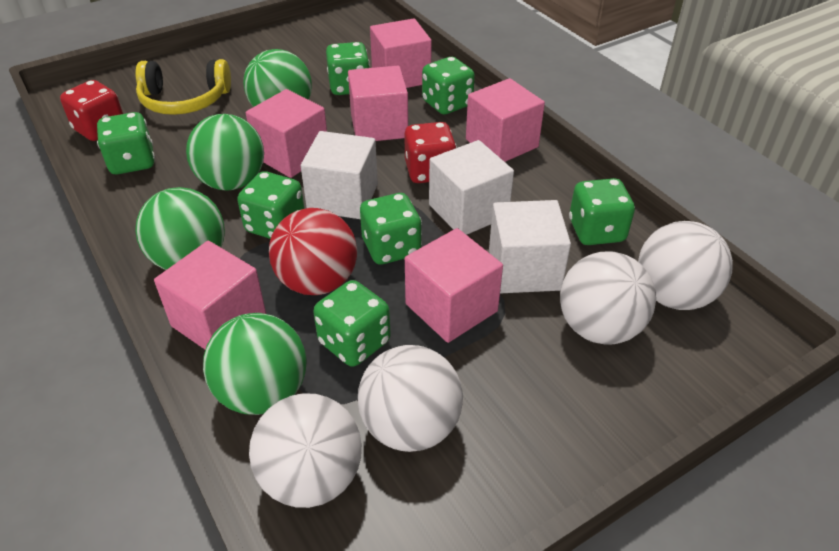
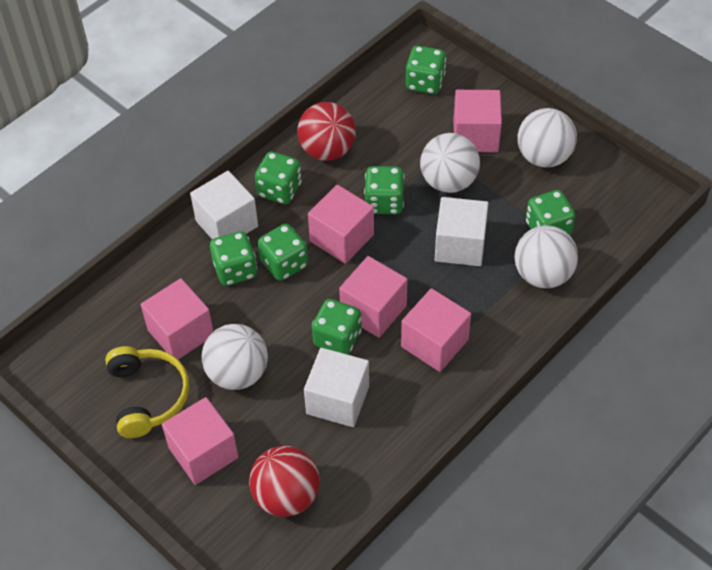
green ball: [135,187,225,270] [186,114,264,190] [203,313,307,415] [243,49,312,107] = 4 -> none = 0
red ball: [269,208,357,295] = 1 -> [249,446,320,517] [297,102,356,161] = 2
red dice: [60,80,123,141] [404,122,457,183] = 2 -> none = 0

